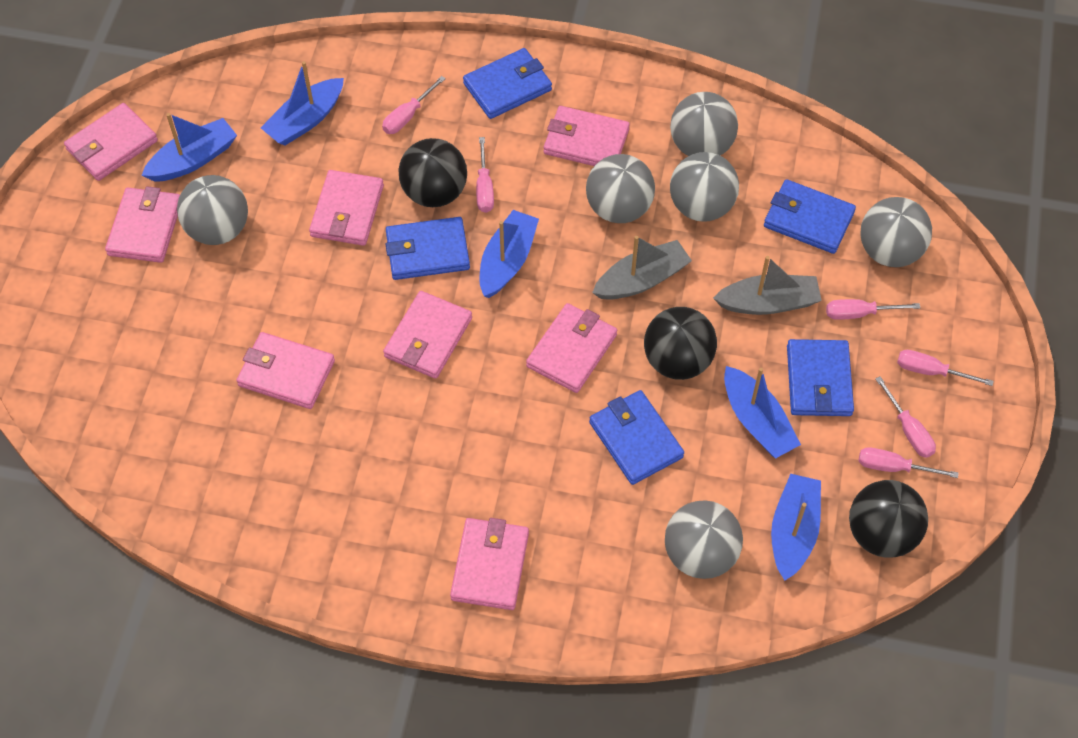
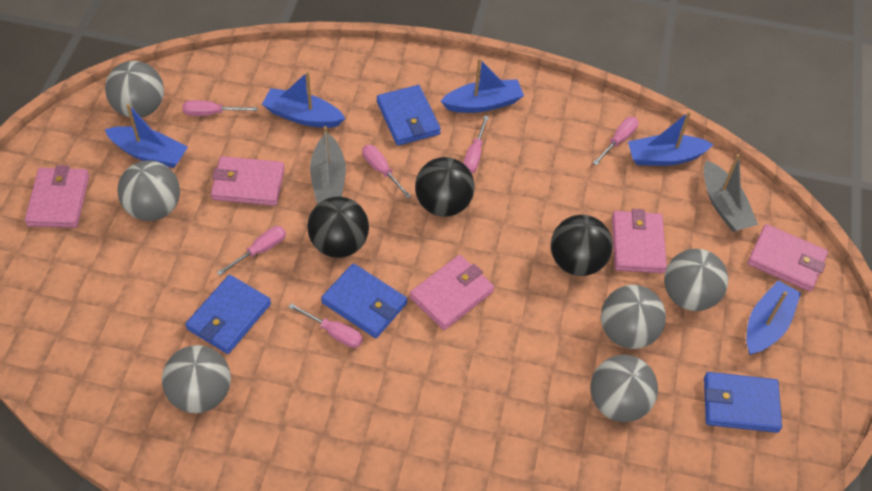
blue wallet: [385,217,470,280] [463,48,552,119] [589,390,684,485] [764,179,856,254] [787,339,854,416] = 5 -> [185,275,271,354] [321,263,407,338] [377,85,441,146] [704,372,782,433] = 4
pink wallet: [64,103,158,181] [105,186,180,263] [236,332,335,409] [309,170,384,246] [383,291,472,379] [450,518,529,610] [526,303,617,393] [544,106,630,166] = 8 -> [25,165,89,228] [211,156,285,206] [410,255,494,330] [612,209,667,273] [747,224,828,292] = 5

